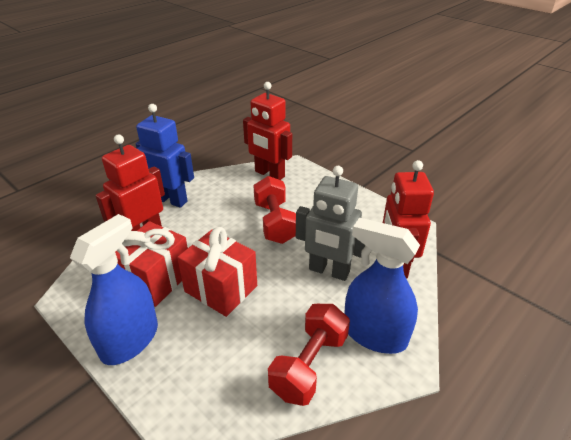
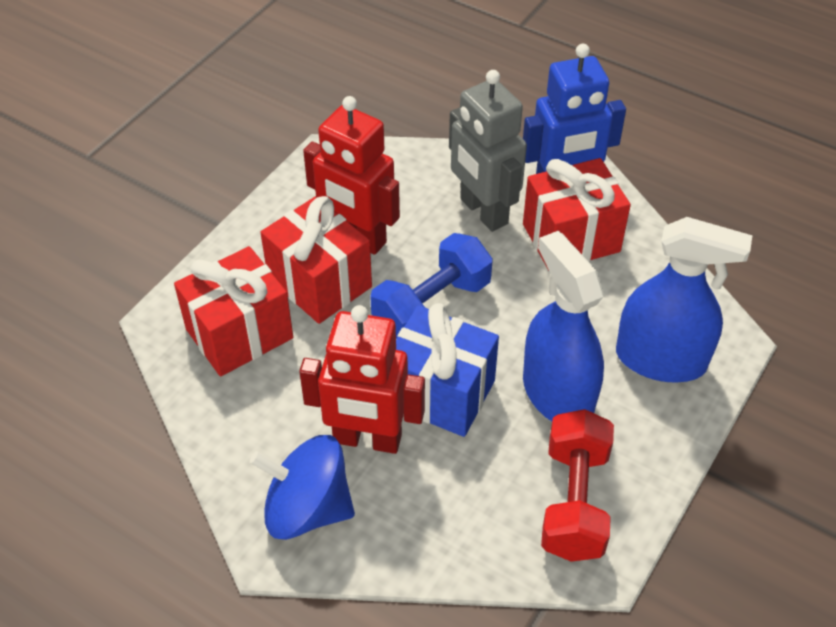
blue dumbbell: none = 0 -> [370,233,493,339] = 1
blue gift: none = 0 -> [396,303,499,437] = 1
blue spinning top: none = 0 -> [250,435,355,540] = 1
red dumbbell: [253,176,296,244] [268,304,350,406] = 2 -> [541,409,614,562] = 1
red gift: [115,221,188,307] [177,227,257,317] = 2 -> [174,246,293,376] [260,196,372,324] [523,158,631,270] = 3
red robot: [95,134,165,231] [243,82,292,180] [383,160,434,279] = 3 -> [299,305,425,454] [303,96,400,255] = 2

